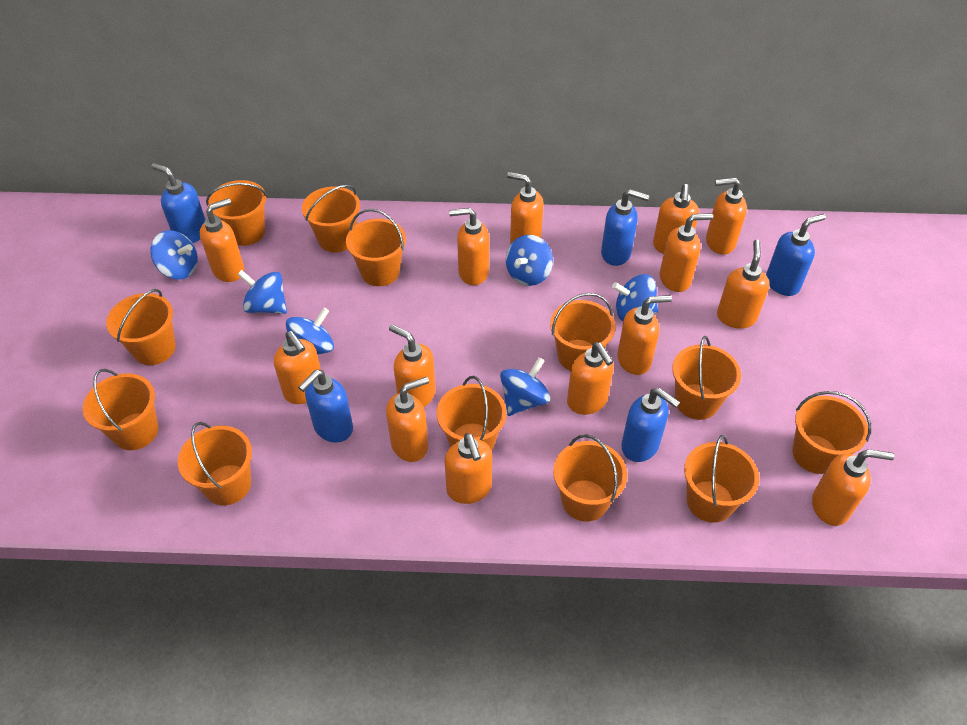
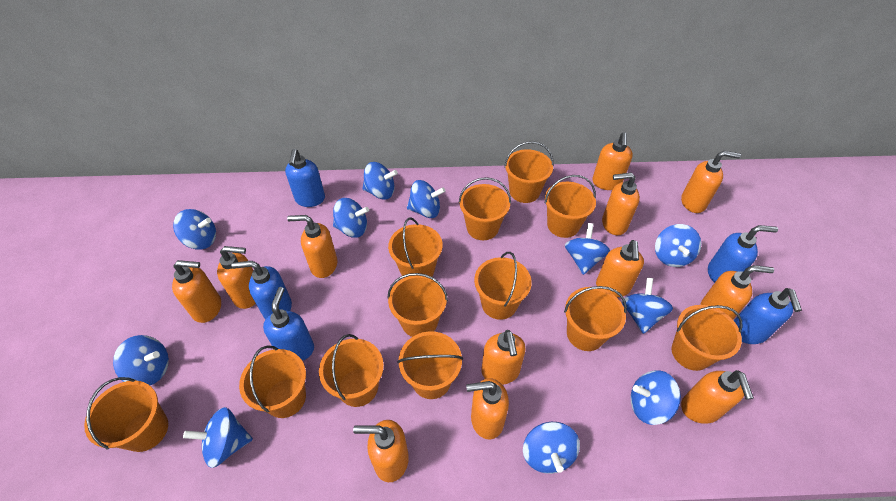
blue spinning top: [150,230,198,279] [237,270,287,314] [286,308,334,355] [500,357,550,416] [506,235,553,286] [612,274,658,321] = 6 -> [113,335,169,385] [173,209,216,249] [183,407,253,468] [333,198,369,238] [362,162,398,200] [407,180,445,218] [523,422,580,474] [565,223,610,275] [622,278,673,334] [630,370,681,425] [655,224,701,267] = 11
orange soap dispenser: [200,198,244,282] [274,331,321,404] [386,377,429,462] [389,324,436,407] [445,433,492,504] [449,208,489,285] [507,172,544,243] [567,342,614,415] [617,295,672,375] [653,184,699,254] [660,213,713,292] [706,177,747,255] [717,240,770,329] [812,449,894,526] = 14 -> [172,260,221,323] [217,246,256,309] [287,215,337,278] [353,420,409,482] [466,378,509,440] [481,330,526,385] [592,132,633,190] [596,240,644,297] [602,172,640,235] [681,151,741,213] [681,370,754,423] [700,265,774,320] = 12

